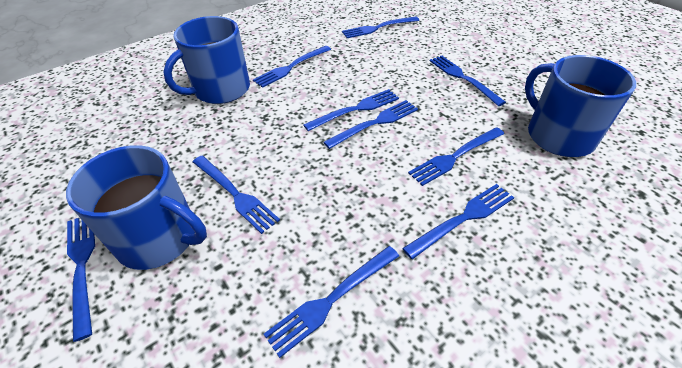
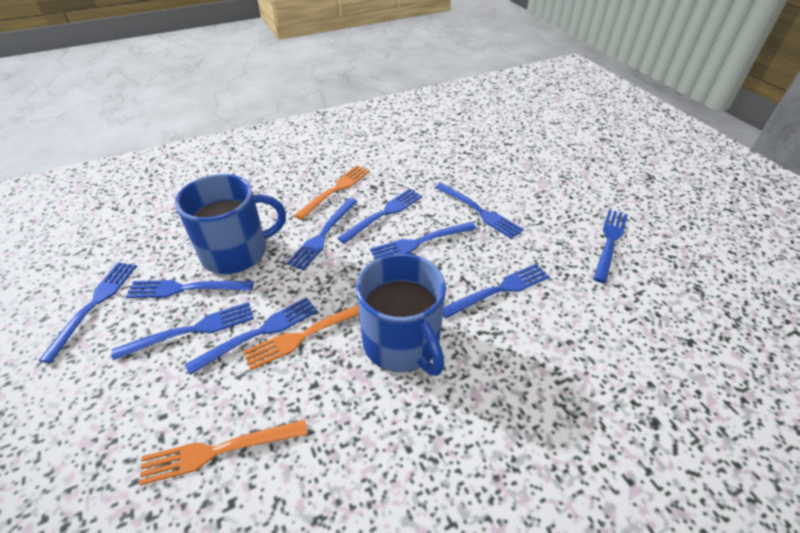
blue mug: [66,145,207,270] [163,16,250,104] [525,55,636,157] = 3 -> [175,174,286,274] [356,253,446,376] = 2
orange fork: none = 0 -> [139,420,307,485] [243,305,359,370] [294,166,370,220] = 3

